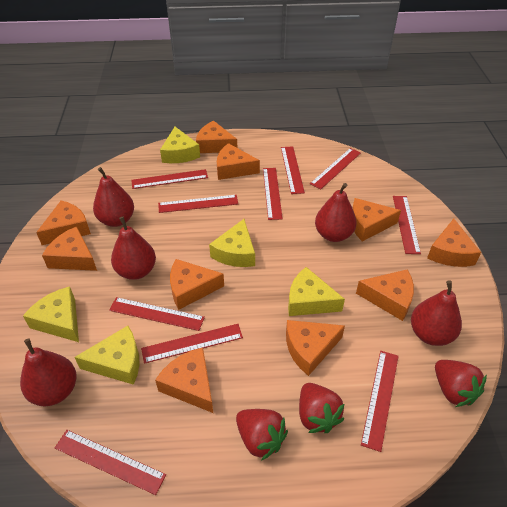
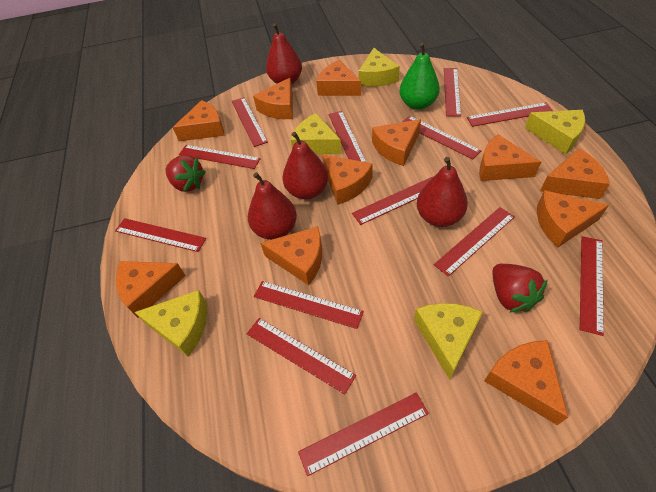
green pear: none = 0 -> [399,43,440,110] = 1
orange cheese: [36,200,91,245] [42,226,97,271] [155,348,213,413] [170,259,224,310] [196,121,237,153] [217,143,260,180] [286,320,345,376] [352,198,401,241] [356,269,414,321] [427,219,481,267] = 10 -> [116,261,186,318] [173,100,224,141] [253,78,293,119] [260,226,322,285] [316,60,361,96] [322,154,373,205] [372,119,421,166] [479,134,541,181] [484,340,568,425] [537,190,609,247] [540,148,610,199] = 11
red pear: [20,339,76,406] [93,167,134,227] [111,217,156,280] [315,183,357,242] [411,280,462,346] = 5 -> [248,172,297,240] [266,23,302,85] [283,132,328,199] [417,157,468,227] = 4
red ruler: [55,430,166,495] [109,297,205,331] [131,169,208,189] [141,324,243,364] [158,195,238,213] [263,168,283,220] [281,146,305,194] [310,148,361,189] [361,351,399,452] [393,196,421,254] = 10 -> [115,218,206,252] [179,145,261,169] [232,97,268,147] [247,318,356,394] [254,281,364,329] [298,392,429,476] [328,111,366,162] [352,177,433,225] [402,116,482,160] [434,207,515,277] [444,68,461,117] [467,102,553,127] [580,236,604,336] = 13
red strawberry: [236,409,288,461] [299,383,344,433] [435,360,487,407] = 3 -> [165,155,206,192] [492,264,548,313] = 2

